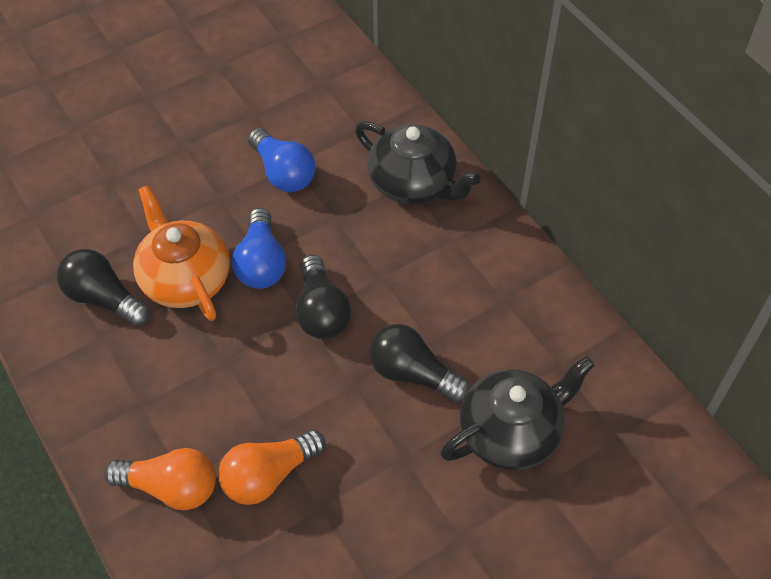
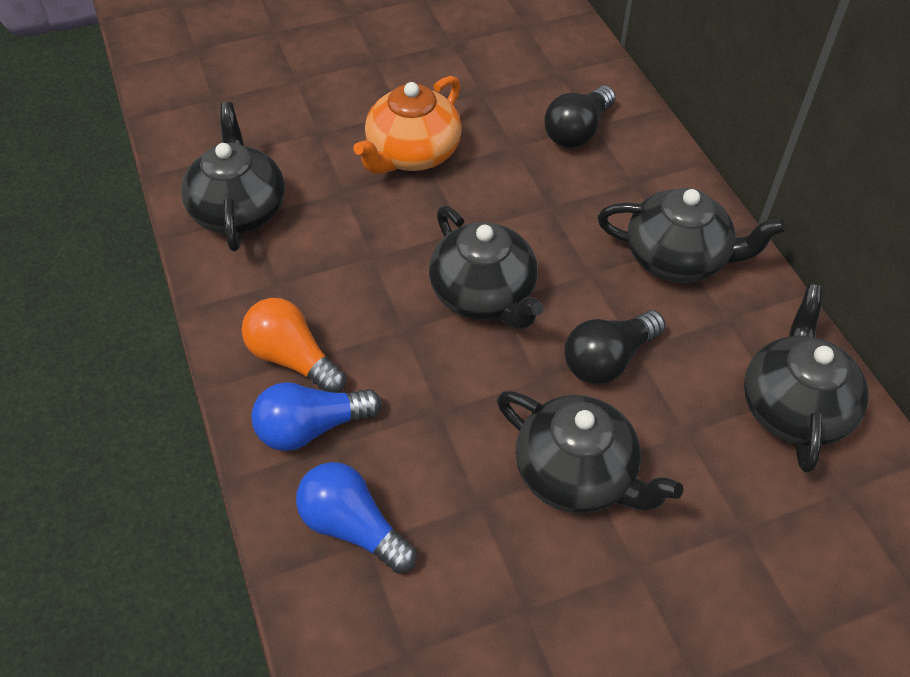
black light bulb: [57,249,150,326] [296,255,351,339] [369,324,470,402] = 3 -> [544,85,615,148] [564,310,666,384] = 2
black teapot: [355,121,481,204] [440,356,594,470] = 2 -> [181,102,285,251] [429,206,543,329] [497,391,683,514] [598,188,785,283] [744,284,869,473] = 5
orange light bulb: [104,448,216,510] [218,430,325,505] = 2 -> [242,298,346,393] = 1

